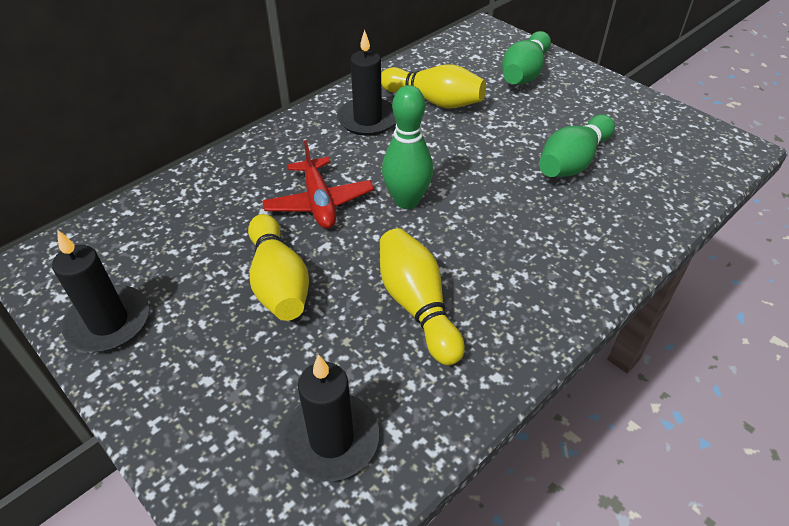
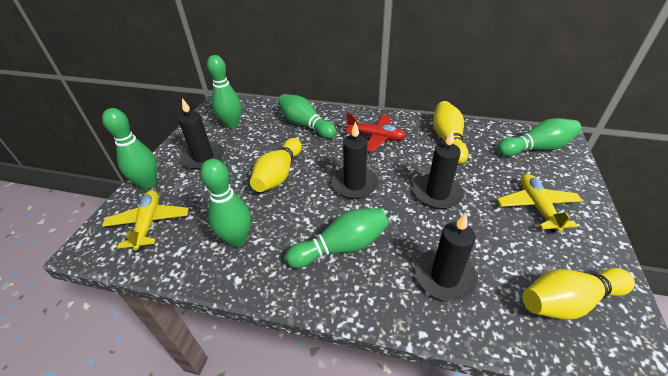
black candle: [52,230,149,352] [282,354,379,481] [337,30,396,136] = 3 -> [178,98,224,170] [331,121,379,199] [413,129,464,209] [415,213,478,301] = 4
green bowling pin: [382,85,433,209] [502,31,551,84] [539,114,615,177] = 3 -> [102,108,157,189] [200,159,251,247] [207,55,241,129] [278,94,336,139] [286,208,389,268] [497,118,582,157] = 6
yellow plane: none = 0 -> [102,190,189,251] [497,174,583,233] = 2

